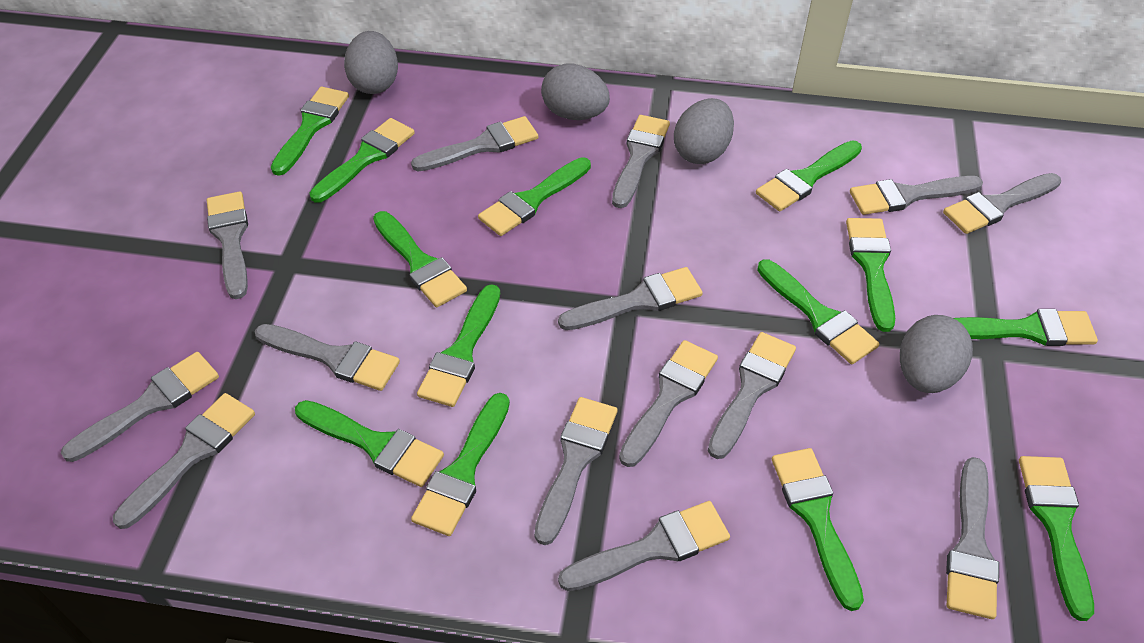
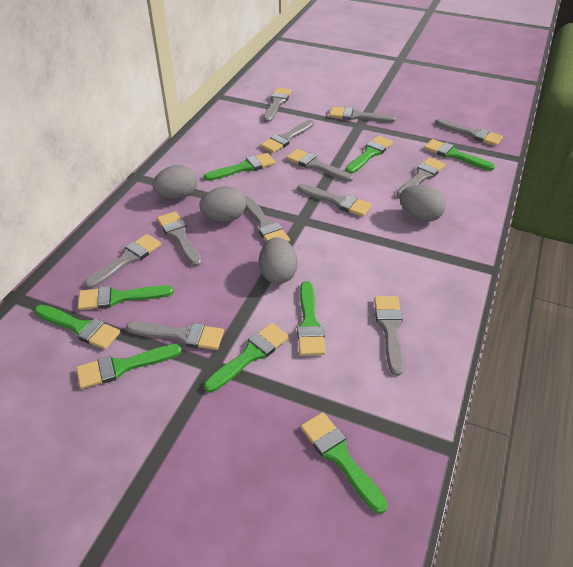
green brush: [271,87,349,176] [295,400,444,487] [309,118,415,203] [373,211,467,307] [411,393,510,536] [417,284,500,407] [478,157,591,236] [756,140,862,212] [757,259,879,364] [772,448,864,611] [846,218,895,332] [953,309,1098,346] [1019,456,1094,621] = 13 -> [34,305,120,349] [76,344,182,389] [78,285,174,310] [204,153,275,181] [204,323,289,393] [297,281,326,356] [301,412,388,514] [345,136,393,174] [424,139,495,171] = 9
grey brush: [61,352,219,462] [113,393,255,529] [207,191,248,299] [255,324,400,391] [411,116,538,172] [534,397,617,545] [558,267,703,330] [558,501,730,591] [612,115,670,208] [619,340,718,467] [708,332,796,459] [850,176,983,215] [943,173,1061,234] [946,457,999,619] = 14 -> [84,234,161,289] [126,321,224,350] [157,211,202,267] [245,196,290,242] [261,120,314,153] [263,87,292,122] [287,149,353,182] [298,184,372,217] [329,107,396,122] [374,296,404,376] [397,157,445,198] [435,119,503,146] = 12

